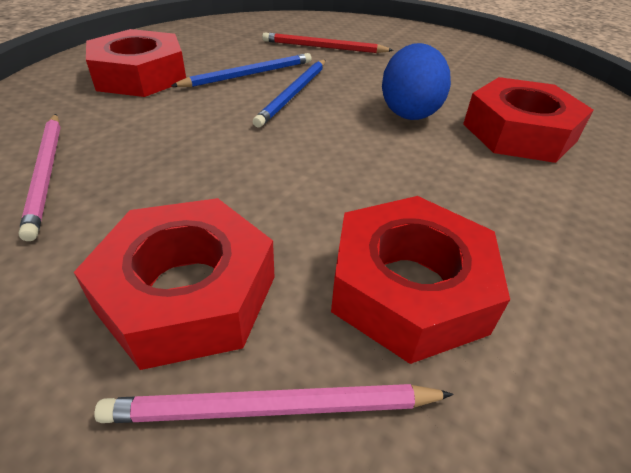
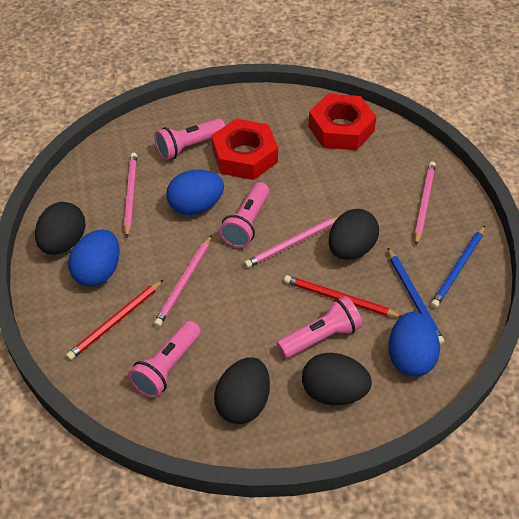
black egg: none = 0 -> [35,202,85,254] [214,357,270,424] [302,353,372,405] [329,209,379,260] = 4
blue egg: [382,43,451,120] = 1 -> [68,229,120,287] [166,170,224,215] [388,312,440,377] = 3
pink flashlight: none = 0 -> [128,321,201,398] [154,118,225,160] [219,182,270,248] [277,296,362,358] = 4
pink pencil: [19,114,61,241] [95,384,454,423] = 2 -> [124,153,137,238] [154,235,212,327] [244,216,339,268] [415,161,436,245] = 4
red nut: [74,198,275,370] [86,29,186,97] [331,196,510,364] [463,77,593,163] = 4 -> [212,119,278,180] [308,94,377,150] = 2
red pencil: [262,32,394,53] = 1 -> [66,280,163,360] [284,275,401,317] = 2

